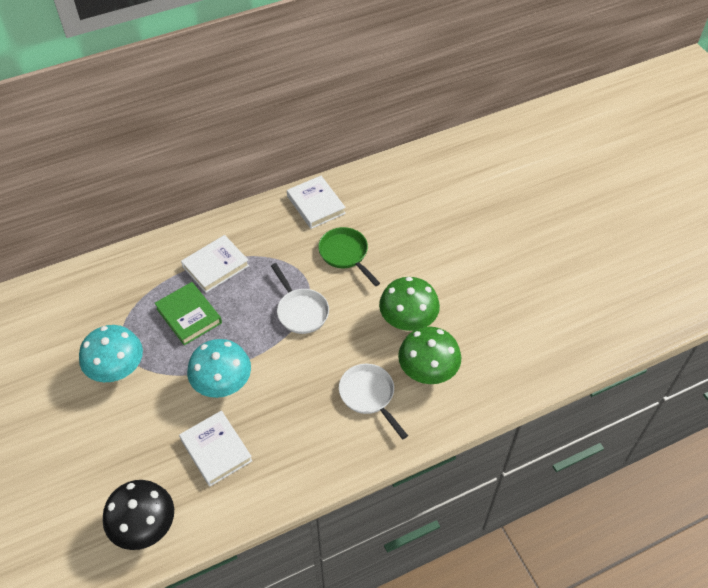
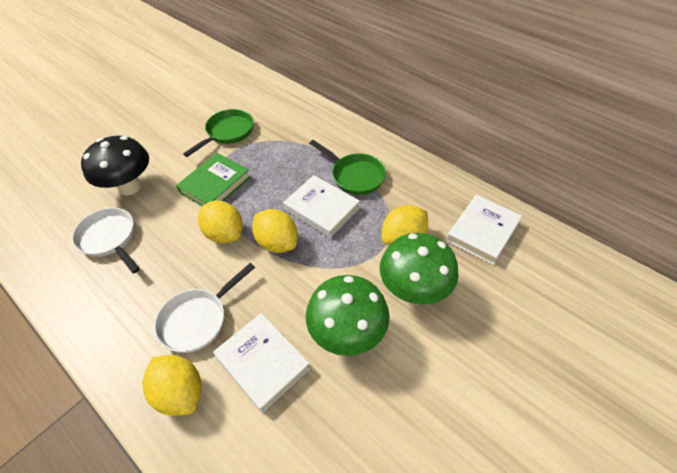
green pan: [318,227,380,286] = 1 -> [183,109,254,157] [309,140,386,195] = 2
turquoise mushroom: [79,325,143,382] [187,339,251,398] = 2 -> none = 0
yellow lemon: none = 0 -> [142,355,201,416] [198,201,243,244] [252,209,298,253] [382,205,428,246] = 4

